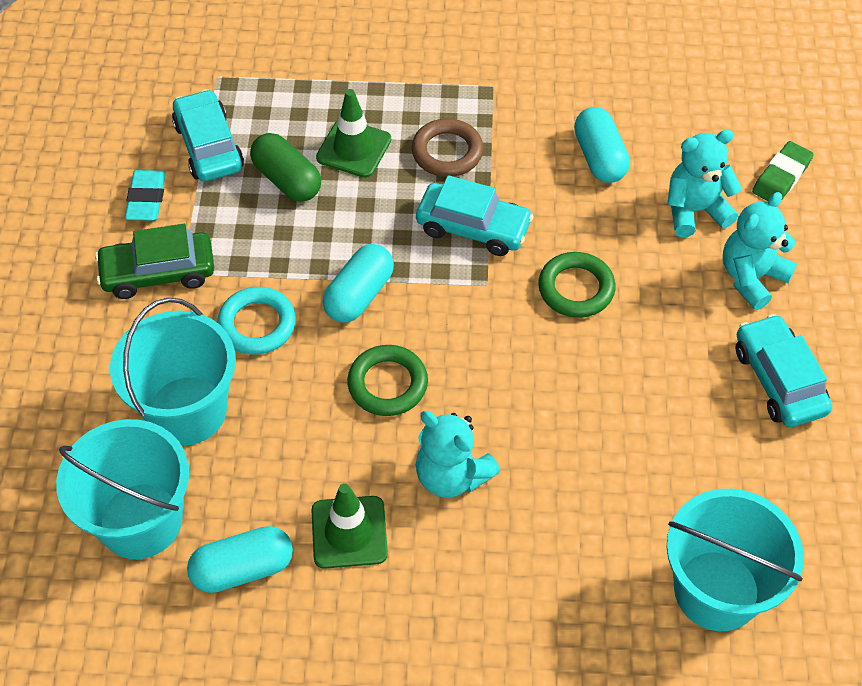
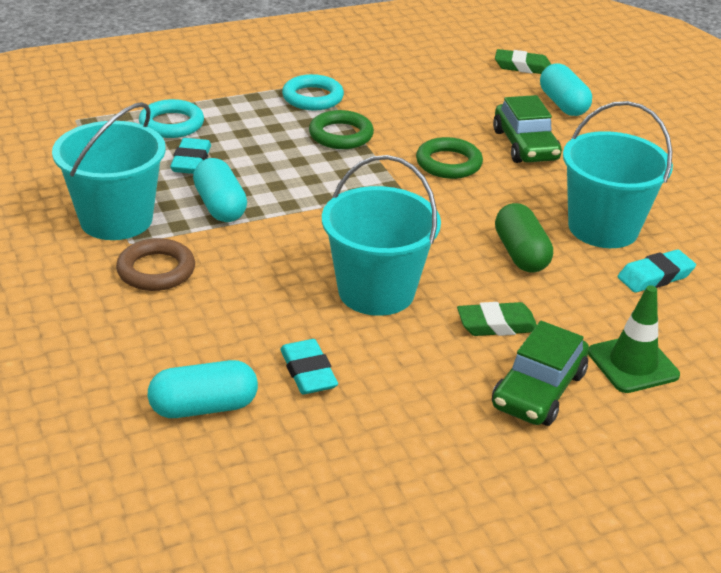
green car: [95,224,214,299] = 1 -> [492,321,589,426] [493,95,562,163] = 2
green eraser: [752,141,814,201] = 1 -> [457,302,537,336] [495,49,551,74] = 2
green traffic cone: [311,483,388,569] [316,89,391,178] = 2 -> [588,285,680,393] = 1
turquoise car: [172,89,244,182] [416,175,533,256] [735,314,832,427] = 3 -> none = 0
turquoise eraser: [125,170,166,221] = 1 -> [170,138,211,174] [280,339,338,394] [618,249,696,293] = 3
turquoise ring: [217,287,296,355] = 1 -> [139,99,204,138] [282,74,344,110] = 2
turquoise teddy bear: [416,411,500,498] [667,129,742,237] [723,192,797,310] = 3 -> none = 0

